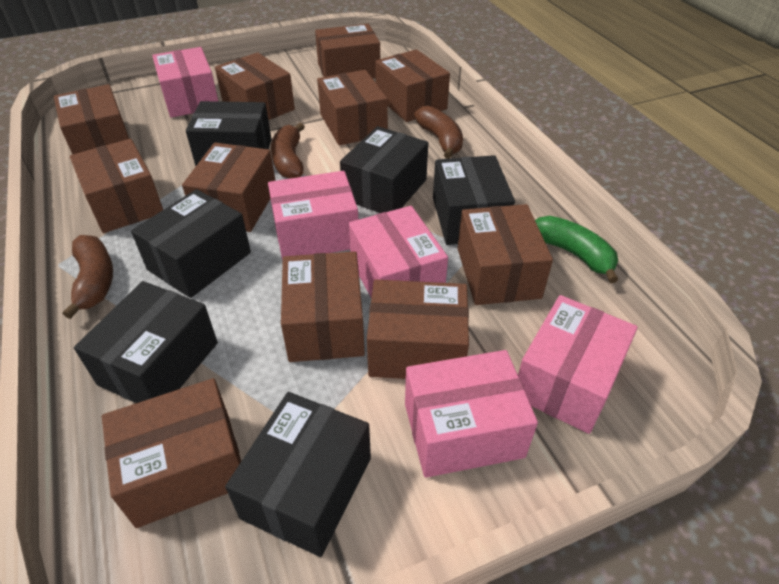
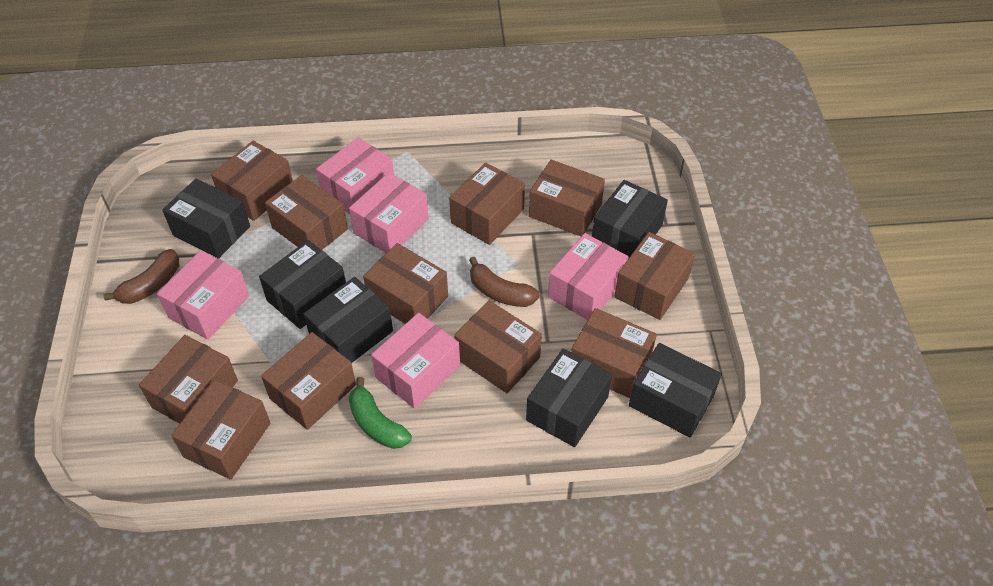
brown banana: [63,235,113,319] [271,123,305,179] [414,106,463,159] = 3 -> [103,249,179,304] [469,257,540,307] = 2

